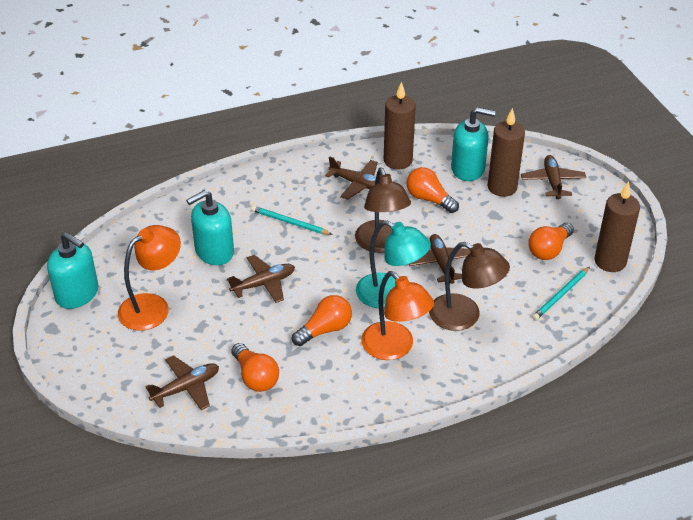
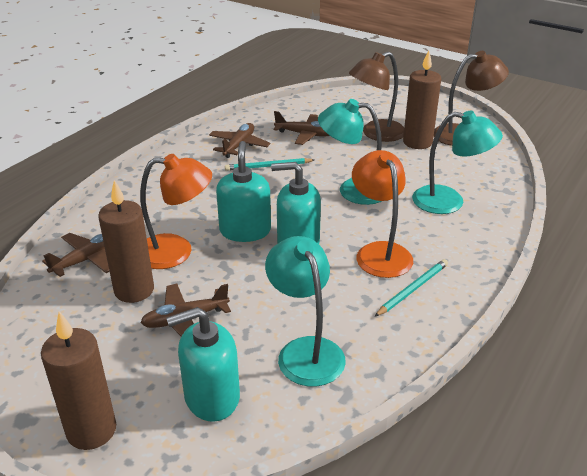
brown plane: [145,355,219,410] [227,255,295,303] [325,156,378,200] [409,234,471,284] [521,155,586,199] = 5 -> [42,233,110,277] [141,283,231,336] [209,123,270,158] [273,111,330,145] = 4
orange light bulb: [231,343,279,392] [292,295,352,346] [407,167,459,213] [528,223,574,260] = 4 -> none = 0
turquoise lamp: [356,220,431,308] = 1 -> [265,236,346,387] [318,99,382,205] [412,111,503,214] = 3

